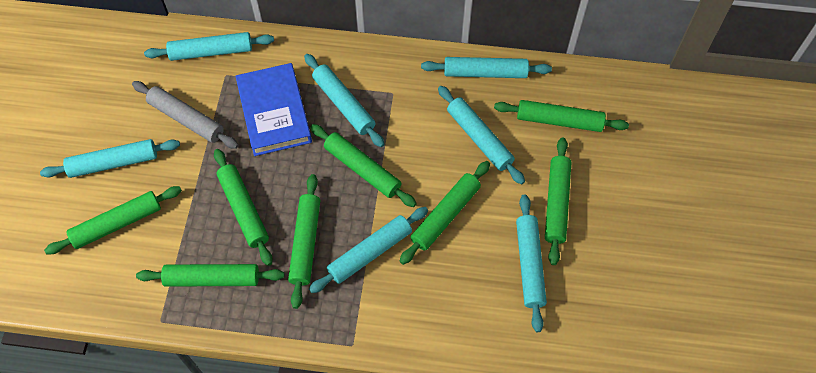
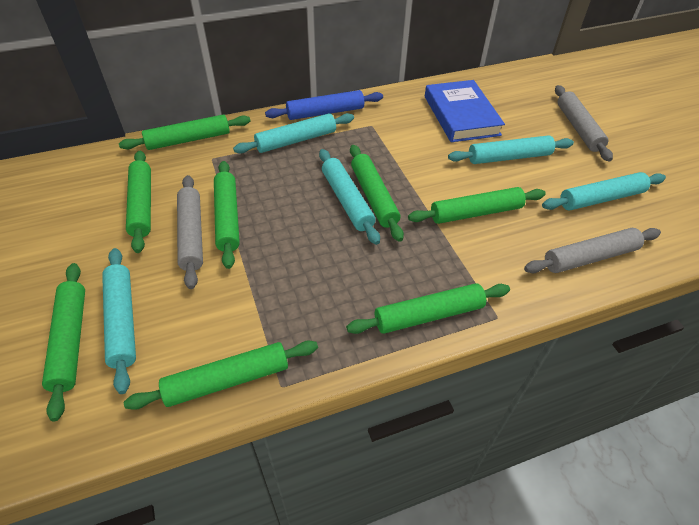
blue rolling pin: none = 0 -> [265,90,383,120] = 1
grey rolling pin: [132,81,239,149] = 1 -> [177,175,203,289] [524,228,661,273] [555,85,613,161] = 3
turquoise rolling pin: [40,139,180,178] [144,32,274,61] [304,54,385,147] [309,207,428,293] [421,57,552,78] [438,86,525,185] [516,194,547,332] = 7 -> [102,248,136,394] [233,113,354,154] [319,149,380,245] [448,135,574,164] [542,172,666,210] = 5

